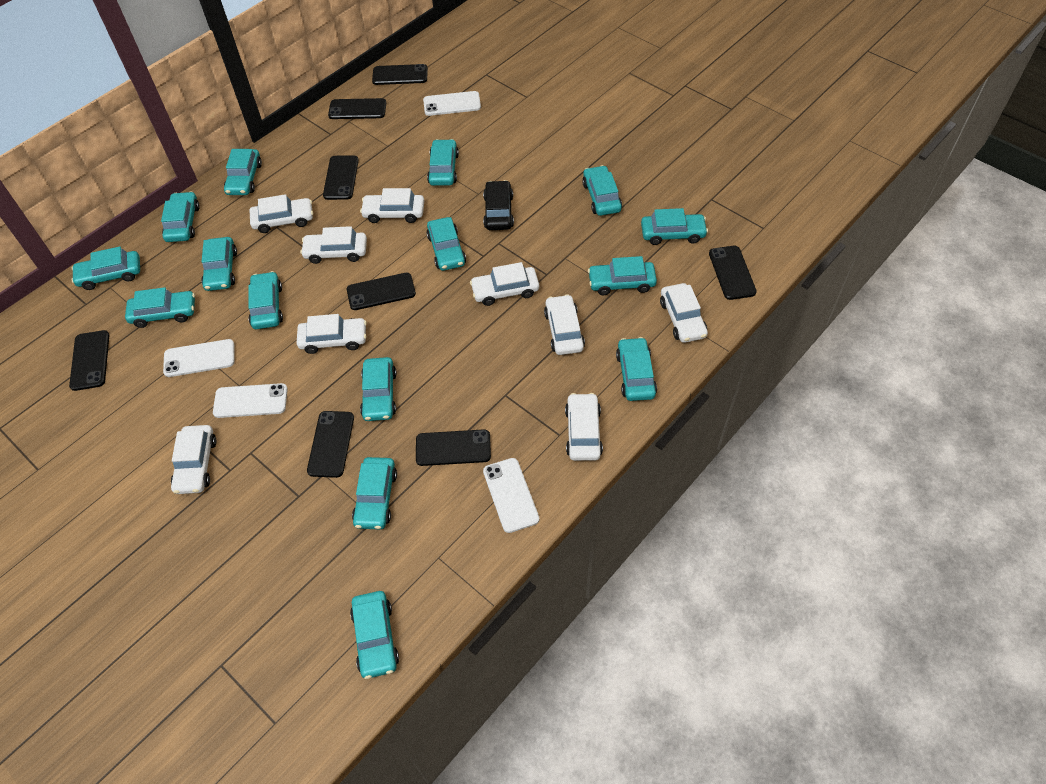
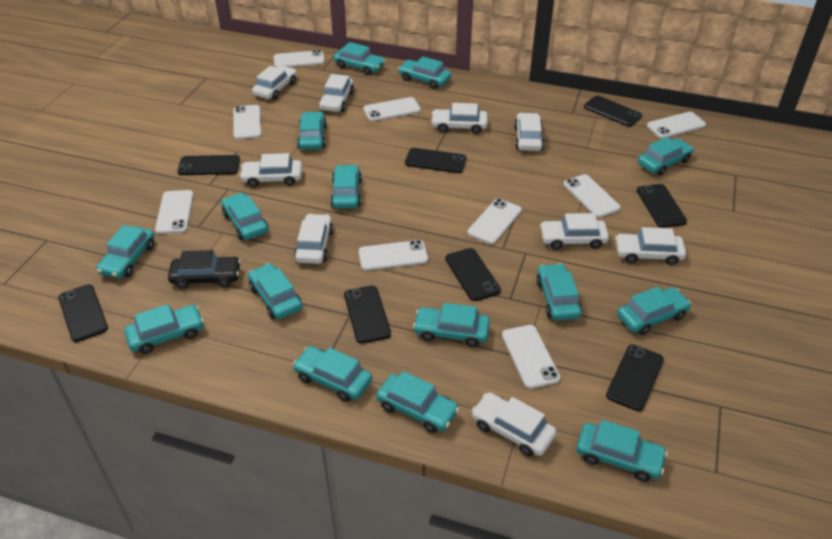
white phone: [163,339,235,377] [213,383,288,418] [423,91,481,116] [483,458,539,533] = 4 -> [155,190,194,234] [233,105,261,140] [274,50,325,68] [358,240,428,271] [363,97,421,121] [468,199,522,244] [502,325,560,389] [564,174,621,218] [647,112,706,138] = 9

